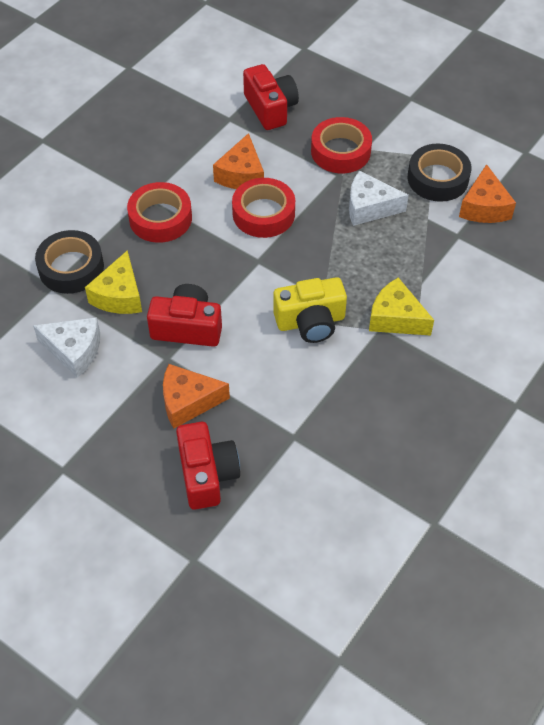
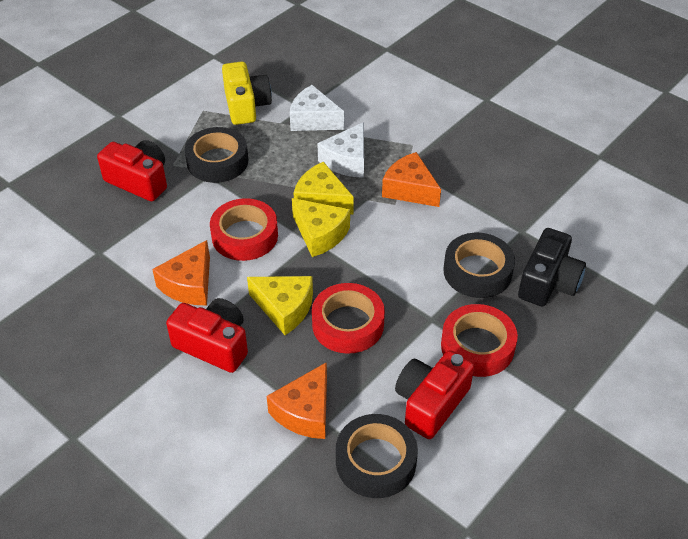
black camera: none = 0 -> [518,228,586,306] = 1
black tape: [35,230,104,294] [408,144,471,202] = 2 -> [185,127,249,183] [336,414,418,498] [443,233,515,298] = 3
yellow cheese: [85,250,142,314] [369,277,434,336] = 2 -> [247,276,313,335] [292,198,350,257] [294,161,354,214] = 3

